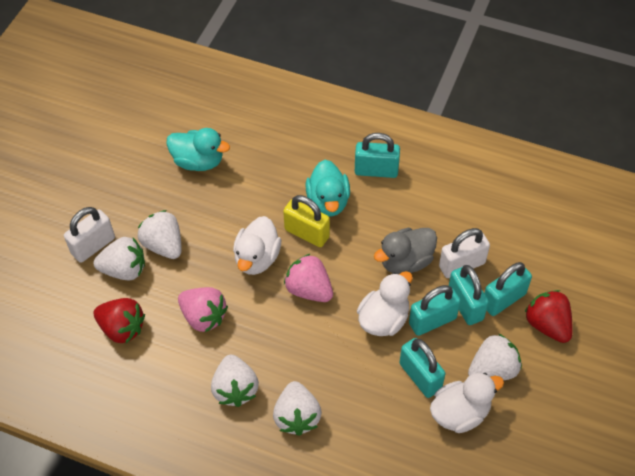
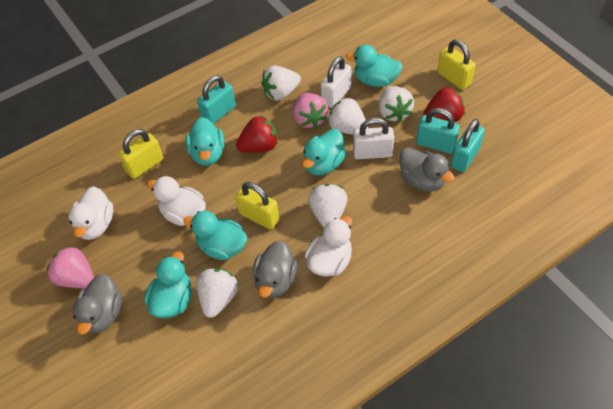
grey duck: [374,228,437,274] = 1 -> [73,274,122,335] [253,241,298,298] [399,147,454,192] = 3
turquoise duck: [166,128,230,171] [305,160,350,217] = 2 -> [144,251,192,318] [183,211,247,260] [186,117,224,165] [302,129,346,175] [346,45,403,87] = 5
turquoise padlock: [355,133,400,178] [399,338,445,398] [409,285,461,336] [449,265,489,325] [484,262,532,316] = 5 -> [197,75,236,124] [416,108,460,154] [451,119,485,172] = 3
yellow padlock: [283,195,330,247] = 1 -> [118,129,163,179] [235,182,279,229] [437,40,476,90] = 3

